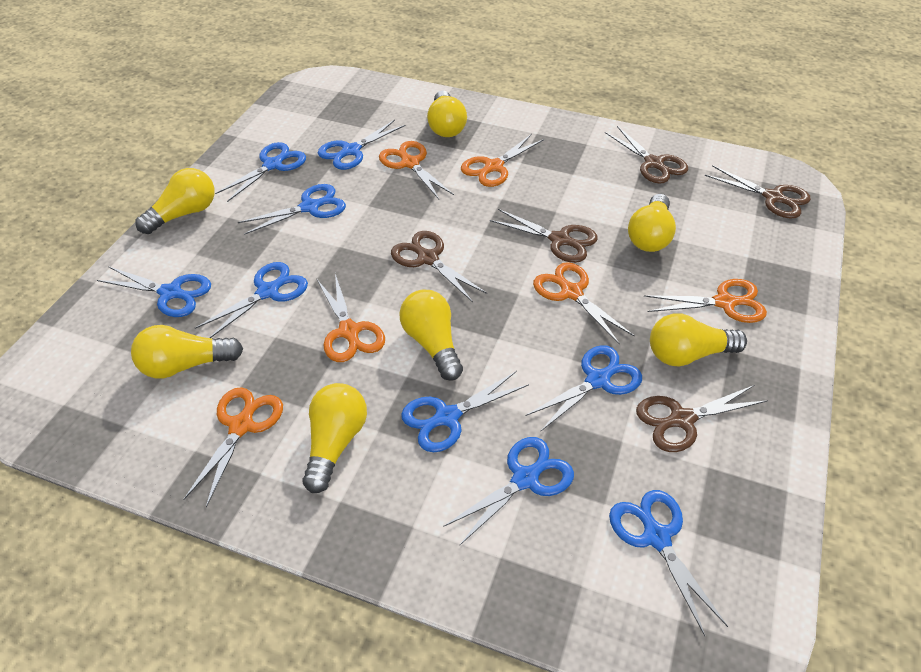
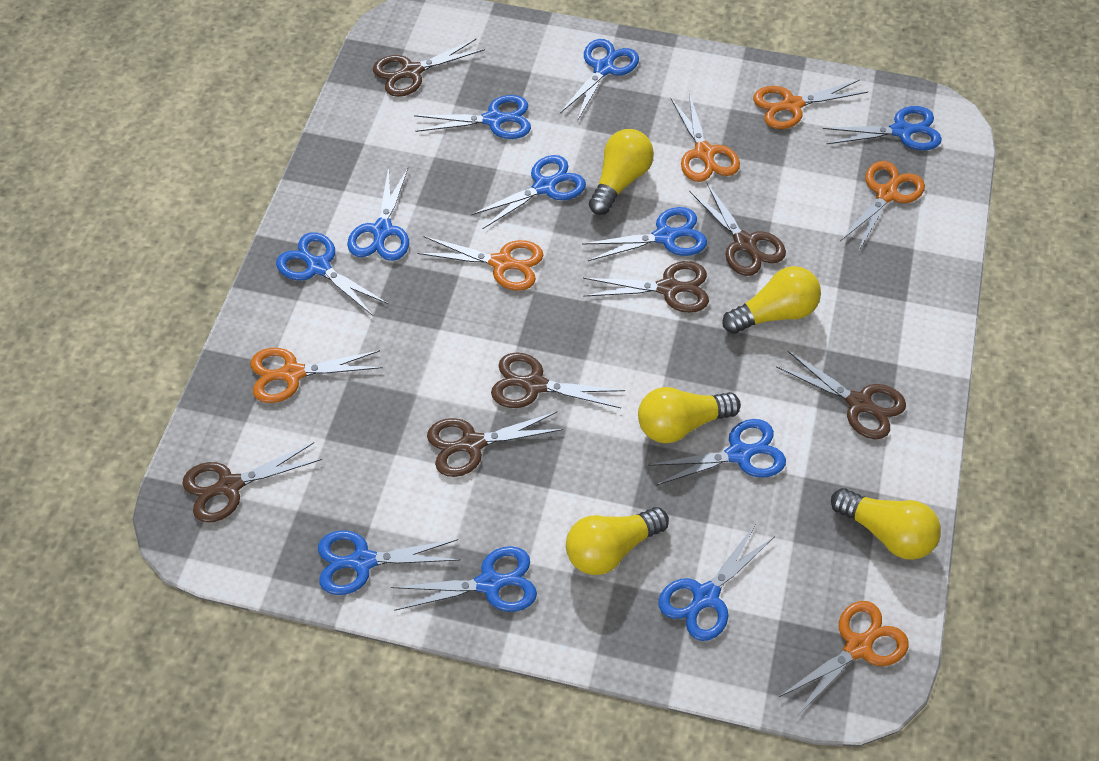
blue scissors: [97,266,211,317] [195,262,308,338] [215,142,306,202] [238,184,346,235] [318,120,406,170] [401,371,529,452] [443,437,574,545] [525,345,642,432] [609,490,728,636] = 9 -> [276,232,388,316] [318,530,460,595] [347,167,409,261] [391,546,537,612] [414,95,531,139] [471,155,586,229] [560,39,639,121] [582,207,707,261] [648,419,786,486] [658,523,775,641] [822,106,942,150] = 11
brown scissors: [391,231,487,302] [490,209,598,263] [605,126,688,184] [636,385,768,452] [705,165,811,219] = 5 -> [182,442,322,523] [373,39,485,97] [427,412,564,477] [491,352,625,408] [583,261,709,313] [690,182,786,276] [776,351,906,439] = 7
yellow light bulb: [131,325,243,378] [135,168,215,234] [302,383,367,493] [399,290,463,381] [427,91,467,137] [628,194,676,252] [650,313,747,367] = 7 -> [566,507,669,575] [589,129,654,215] [638,387,741,443] [722,266,821,334] [831,488,941,560] = 5

